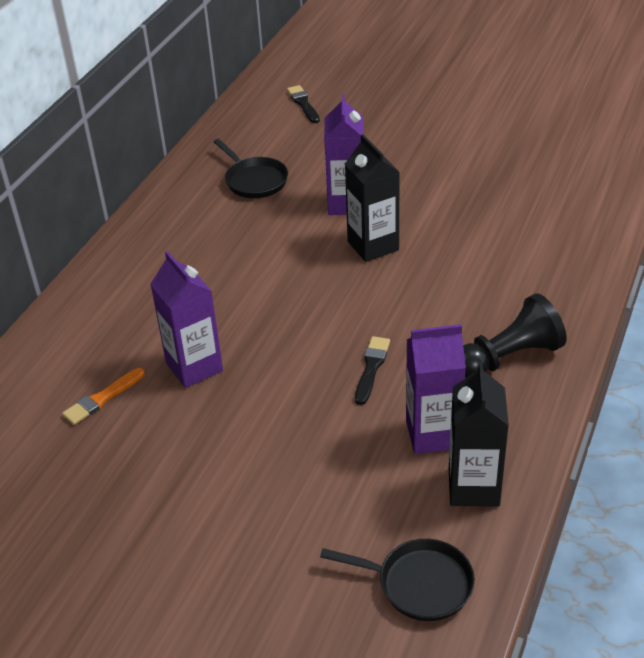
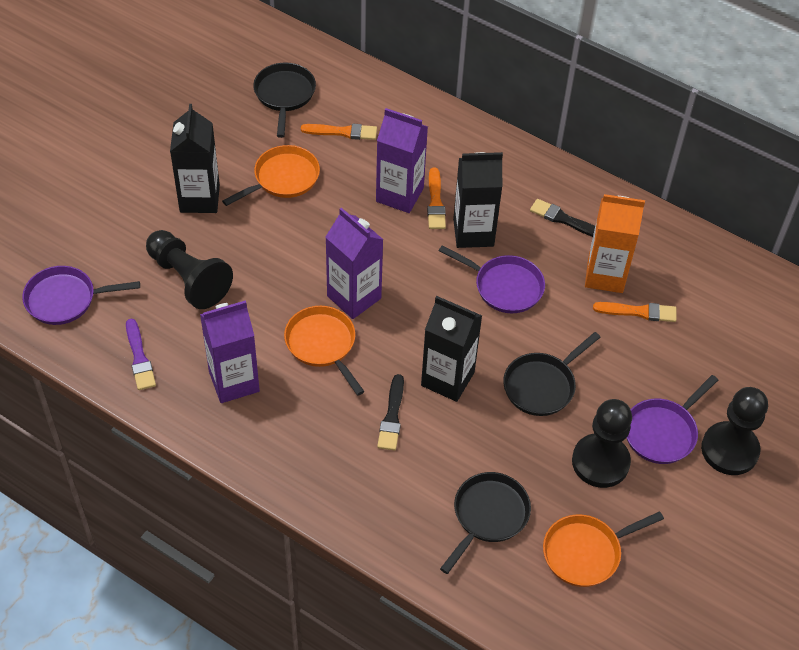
black carton: [345,134,400,262] [449,362,509,507] = 2 -> [170,104,220,213] [421,296,482,402] [453,152,503,248] = 3
black pan: [213,139,288,198] [320,539,475,621] = 2 -> [253,63,316,138] [440,472,531,574] [503,332,601,416] = 3
black pawn: [463,293,567,378] = 1 -> [146,230,233,309] [572,399,632,488] [701,387,768,475] = 3
orange brush: [62,368,145,425] = 1 -> [301,124,377,140] [427,167,446,229] [593,302,677,322] = 3
orange carton: none = 0 -> [585,194,645,293] = 1
orange pan: none = 0 -> [222,145,320,206] [284,306,365,396] [543,511,664,587] = 3
purple brush: none = 0 -> [126,319,156,390] = 1
purple pan: none = 0 -> [22,266,140,325] [439,245,545,313] [627,375,718,464] = 3

